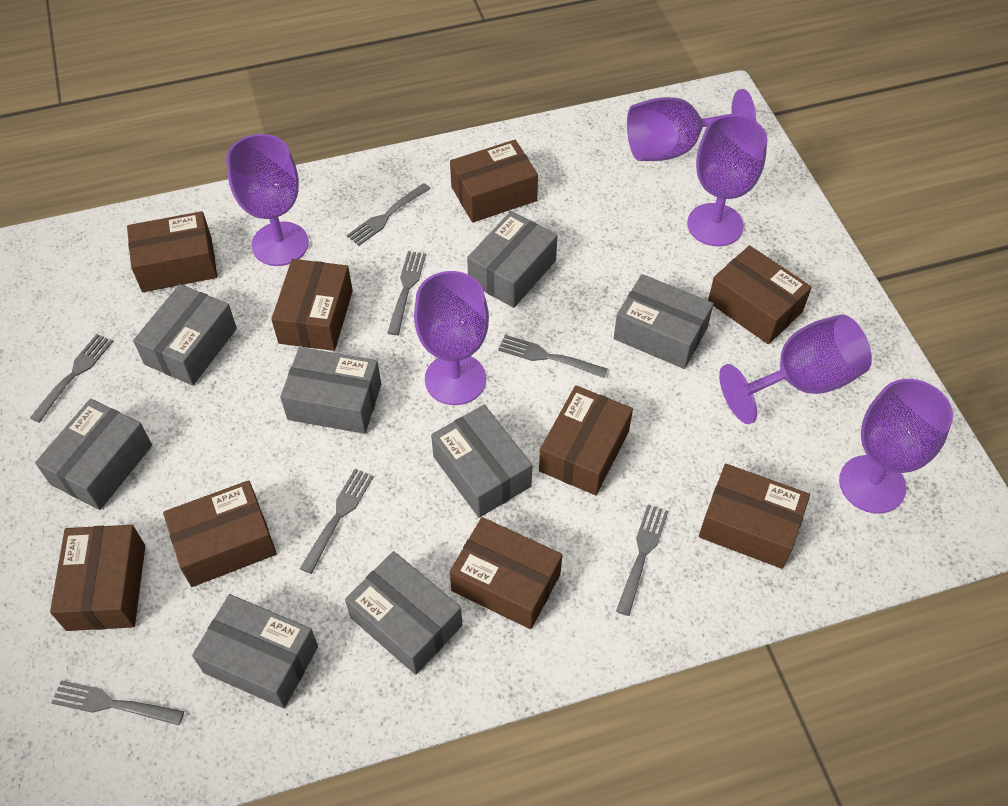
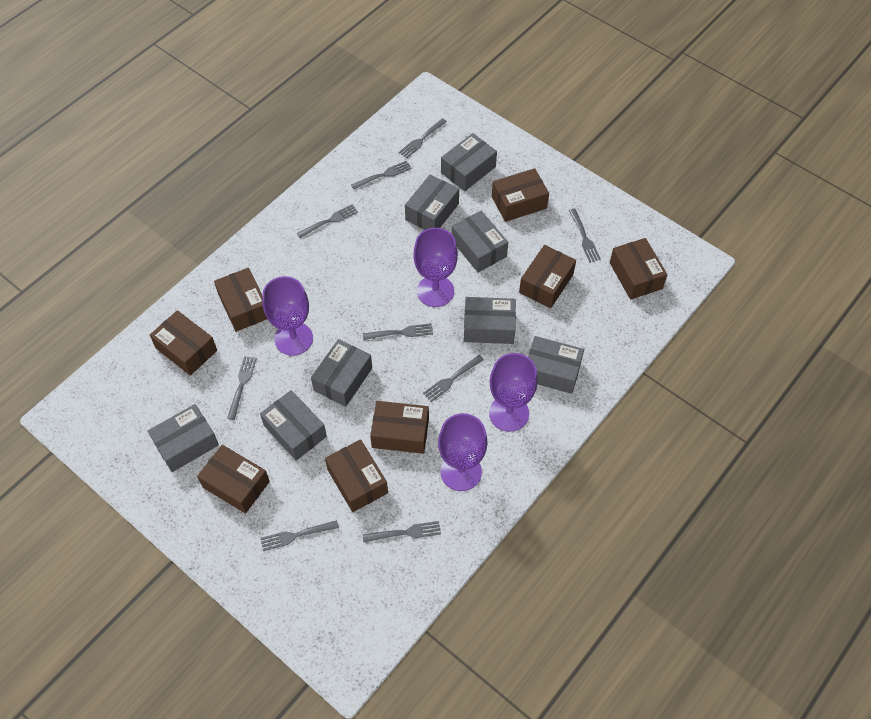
brown box: [50,525,145,631] [127,211,217,292] [163,480,277,587] [271,259,353,351] [450,140,538,222] [450,517,562,629] [539,385,633,495] [699,464,810,569] [708,245,812,344] = 9 -> [150,310,217,376] [197,445,270,514] [214,268,267,332] [325,439,388,512] [370,401,429,454] [492,168,549,222] [519,245,576,308] [610,238,668,299] = 8
grey fork: [30,334,113,423] [51,680,184,725] [300,469,374,574] [347,183,431,246] [387,251,426,335] [498,335,608,378] [616,504,668,616] = 7 -> [227,356,257,420] [260,520,339,551] [297,204,358,238] [351,161,412,189] [363,323,433,340] [363,521,441,542] [399,118,447,158] [423,355,484,402] [569,208,601,263] = 9
purple goblet: [226,134,309,266] [414,271,489,405] [627,89,756,161] [687,115,767,246] [719,315,872,424] [839,379,953,514] = 6 -> [262,276,313,356] [414,228,458,307] [438,413,487,491] [489,353,538,432] = 4

